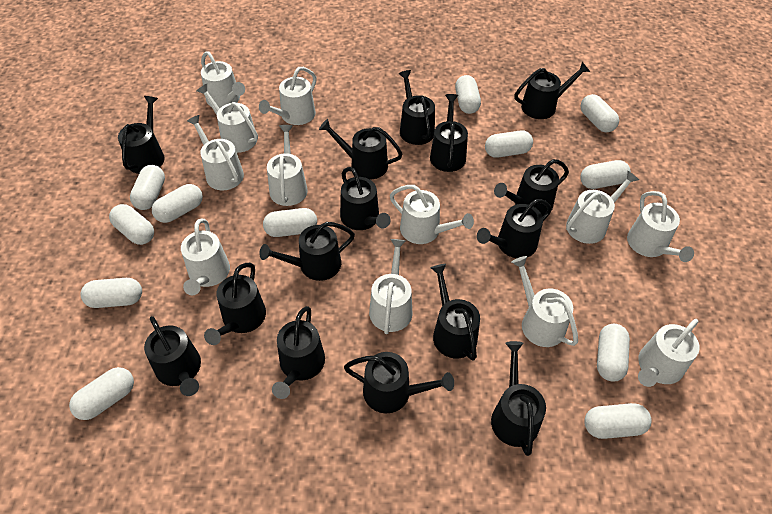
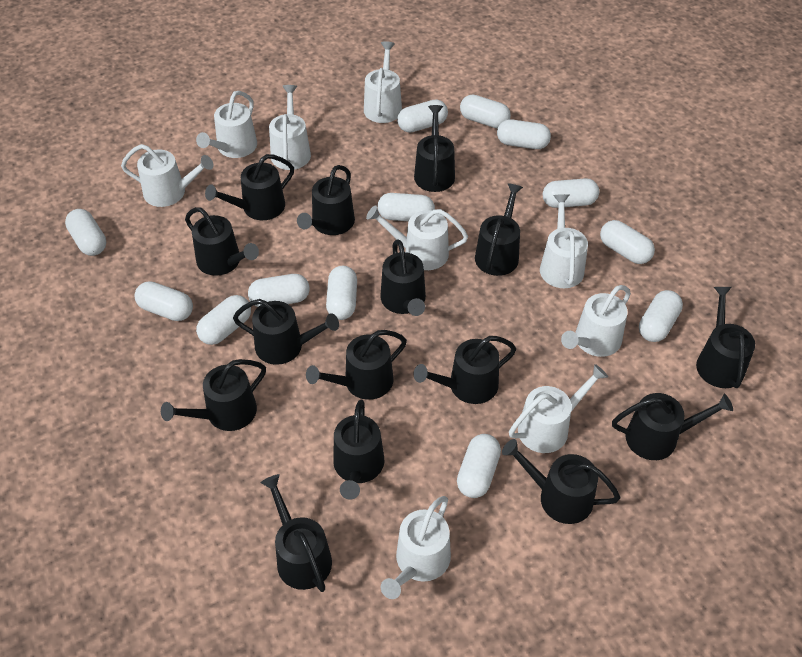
white capsule: [69,367,134,420] [80,278,142,308] [109,204,154,245] [130,165,165,210] [152,184,203,223] [263,208,317,237] [455,75,481,114] [485,130,533,157] [580,94,619,132] [581,160,631,189] [584,403,651,439] [597,324,630,381] = 12 -> [65,209,106,256] [134,281,193,321] [196,295,251,345] [248,274,310,307] [326,266,357,320] [377,193,435,221] [397,99,448,133] [457,434,501,498] [460,94,511,128] [497,119,551,149] [543,178,599,208] [600,220,655,264] [639,290,683,342] = 13
white watering can: [181,218,230,295] [187,115,244,190] [197,84,258,153] [201,51,245,108] [259,67,317,125] [267,125,308,206] [369,239,412,334] [390,185,474,244] [512,256,578,347] [566,171,639,244] [627,191,694,262] [638,319,700,387] = 12 -> [121,144,213,207] [196,91,257,158] [269,85,311,170] [364,41,402,123] [366,205,468,270] [381,496,451,599] [509,364,608,453] [540,194,588,288] [561,285,631,357] = 9

